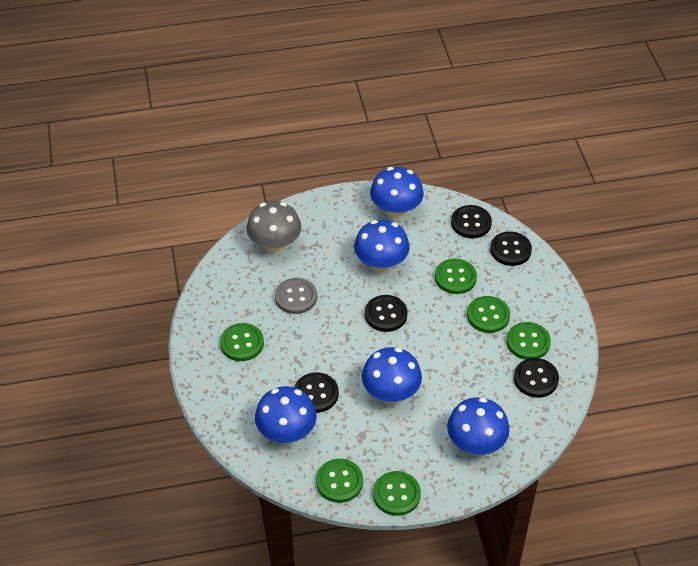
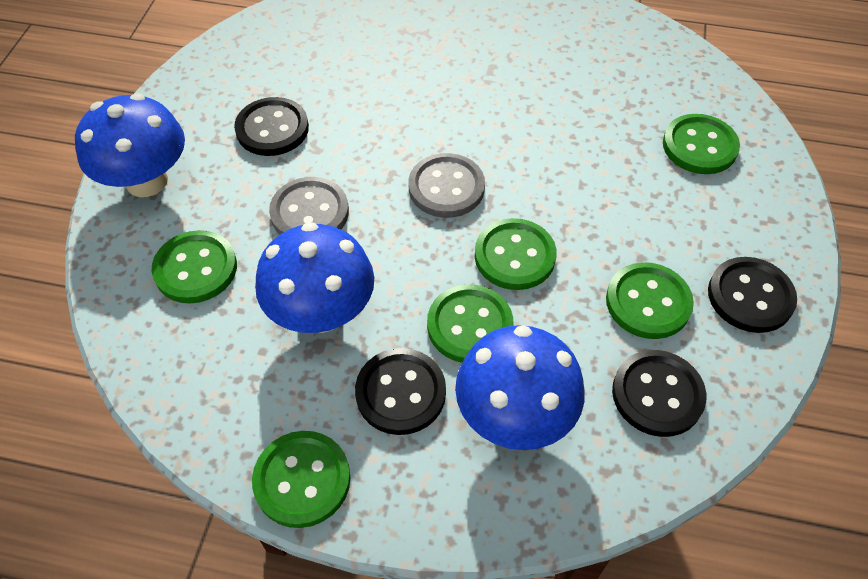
black button: [295,372,339,413] [365,295,408,332] [451,205,492,238] [490,231,532,266] [514,358,559,398] = 5 -> [234,97,309,156] [355,348,446,435] [612,350,706,437] [708,257,797,333] = 4
blue mushroom: [255,386,317,444] [354,220,410,273] [362,347,422,404] [370,167,424,219] [447,397,509,455] = 5 -> [75,93,185,197] [255,222,374,333] [455,325,585,450] = 3
grey button: [275,278,317,314] = 1 -> [269,177,349,234] [408,153,485,218] = 2
grey mushroom: [246,201,301,254] = 1 -> none = 0

